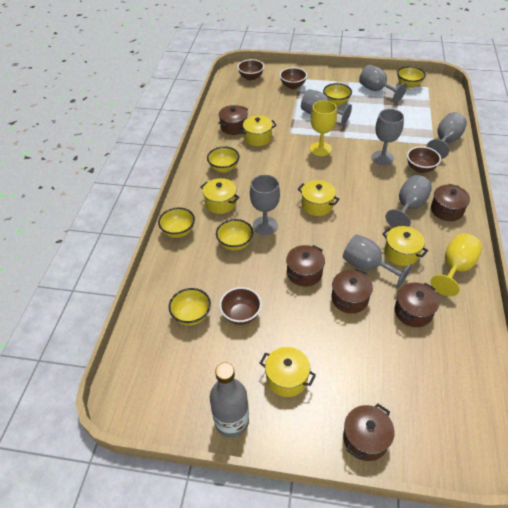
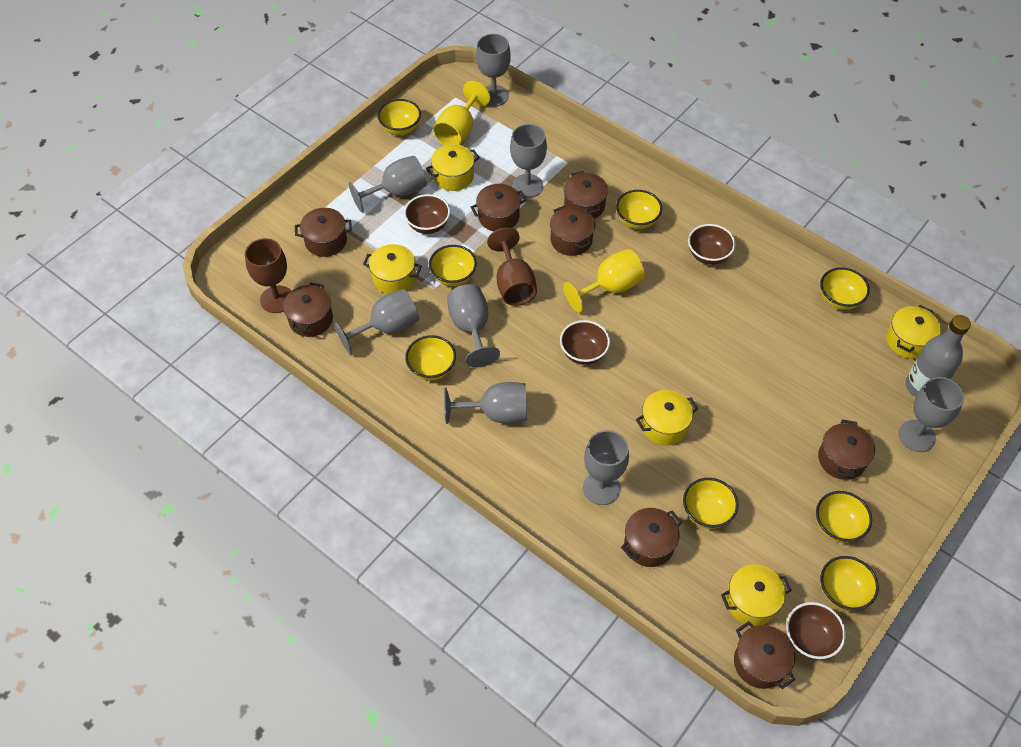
brown goblet: none = 0 -> [245,238,291,313] [487,228,537,306] = 2
brown pot: [218,105,248,135] [286,245,325,287] [331,269,373,313] [343,404,394,461] [395,282,439,327] [431,184,470,221] = 6 -> [283,282,333,337] [295,208,352,257] [471,184,527,231] [550,205,595,256] [564,171,608,219] [621,508,682,567] [734,621,795,689] [818,419,875,480] = 8
grey goblet: [250,175,280,235] [301,89,352,125] [343,234,412,289] [359,65,407,102] [371,109,404,165] [385,175,432,228] [427,112,467,159] = 7 -> [334,289,419,354] [349,156,427,212] [444,382,527,424] [447,284,500,368] [476,34,511,106] [510,124,547,198] [583,430,629,505] [899,377,964,452] = 8
yellow bowl: [158,208,195,238] [169,288,211,326] [207,147,240,173] [216,219,253,251] [323,83,352,106] [397,66,426,88] = 6 -> [377,99,421,135] [405,335,456,381] [429,245,477,286] [616,190,662,229] [683,478,738,529] [816,491,872,543] [820,267,870,310] [820,556,879,611] = 8

